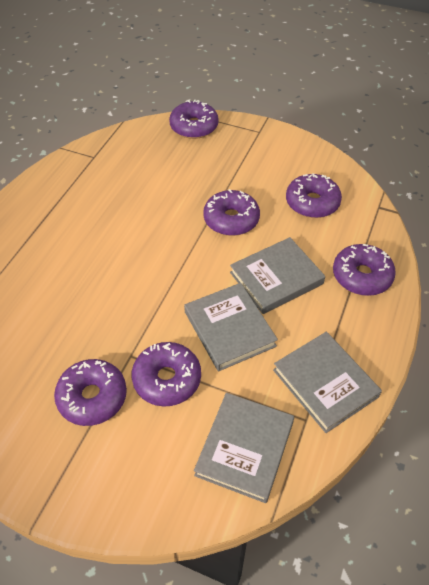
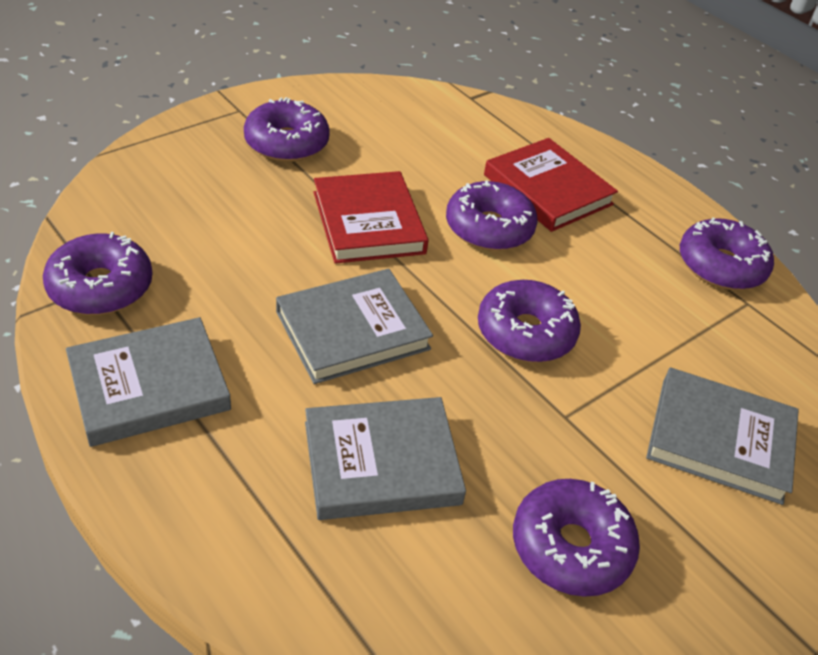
red book: none = 0 -> [314,171,429,264] [484,138,618,232] = 2

